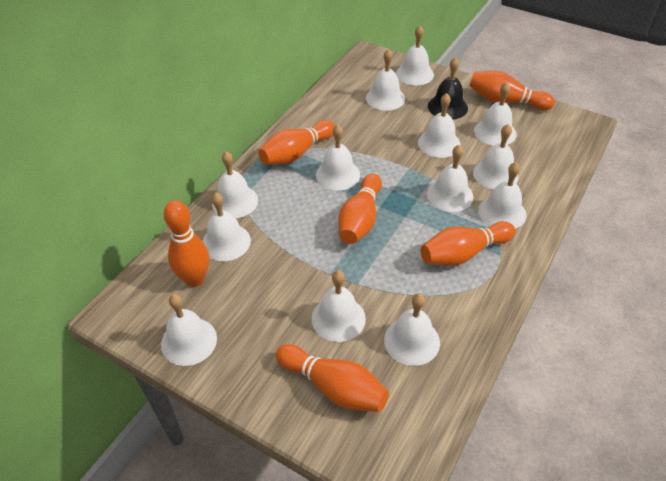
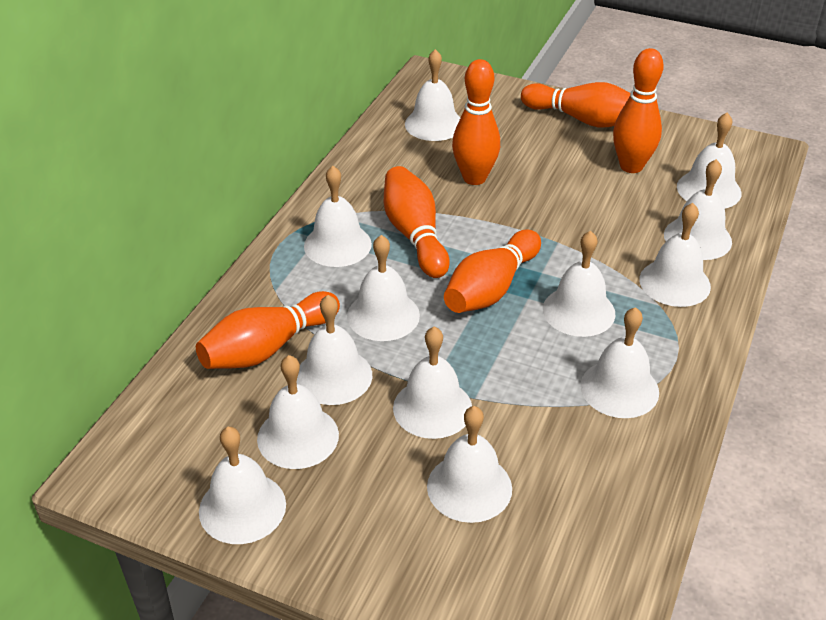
black bell: [428,57,468,120] = 1 -> none = 0

